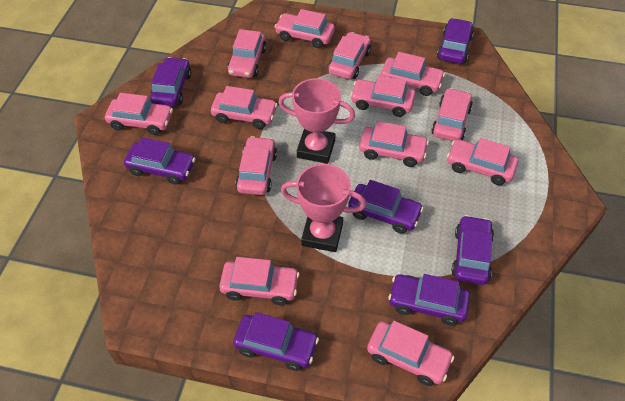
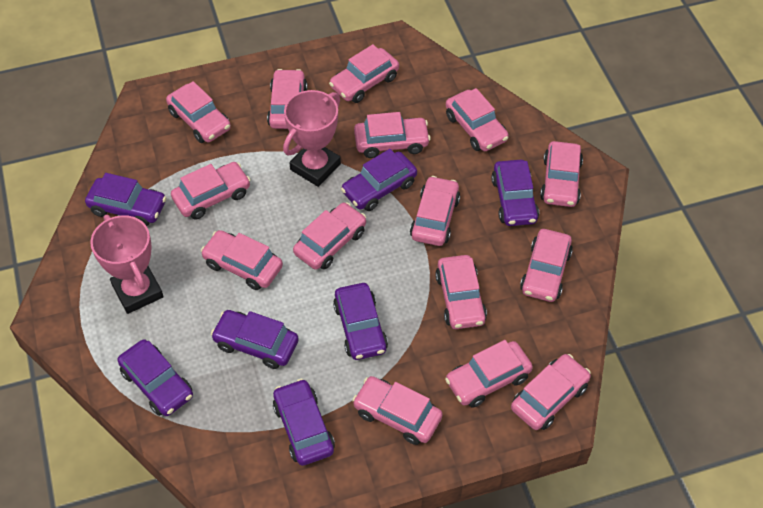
pink car: [105,93,173,135] [211,86,278,129] [219,257,299,305] [227,29,267,78] [235,136,277,195] [275,9,335,48] [328,32,371,79] [350,75,416,117] [359,121,429,167] [367,321,454,386] [381,52,445,96] [431,88,473,141] [447,138,518,185] = 13 -> [166,81,231,143] [171,162,250,219] [201,230,283,290] [267,69,307,129] [293,202,366,270] [329,44,399,103] [352,376,443,445] [354,112,431,158] [410,176,460,246] [435,255,487,329] [445,340,533,408] [446,88,509,151] [511,354,591,430] [520,229,573,302] [540,141,583,207] = 15

